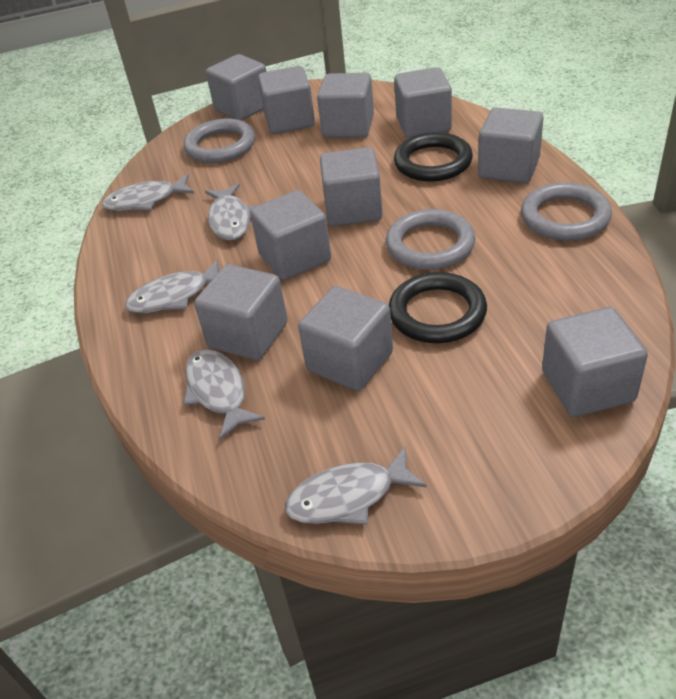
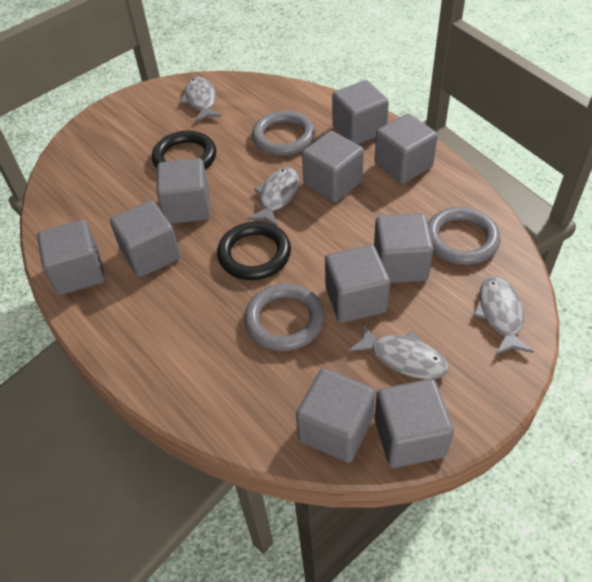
grey fish: [102,174,195,211] [125,259,218,313] [183,349,265,440] [205,184,255,240] [285,447,427,525] = 5 -> [180,77,222,122] [247,167,299,226] [348,323,449,379] [473,276,534,355] = 4

